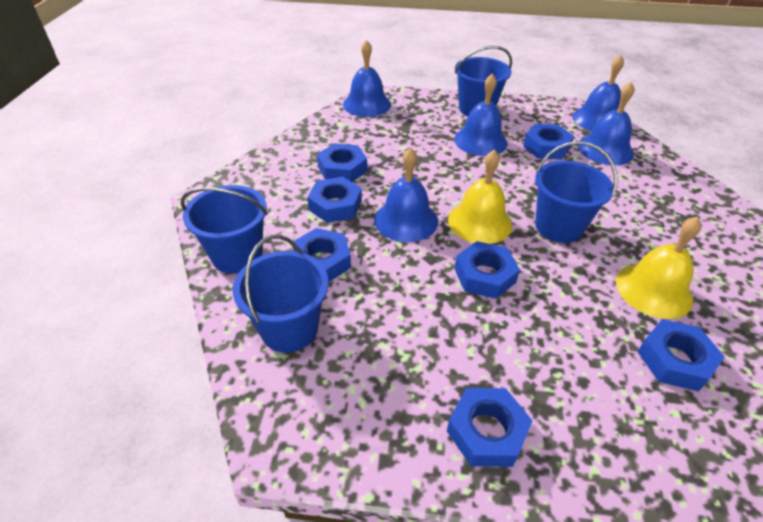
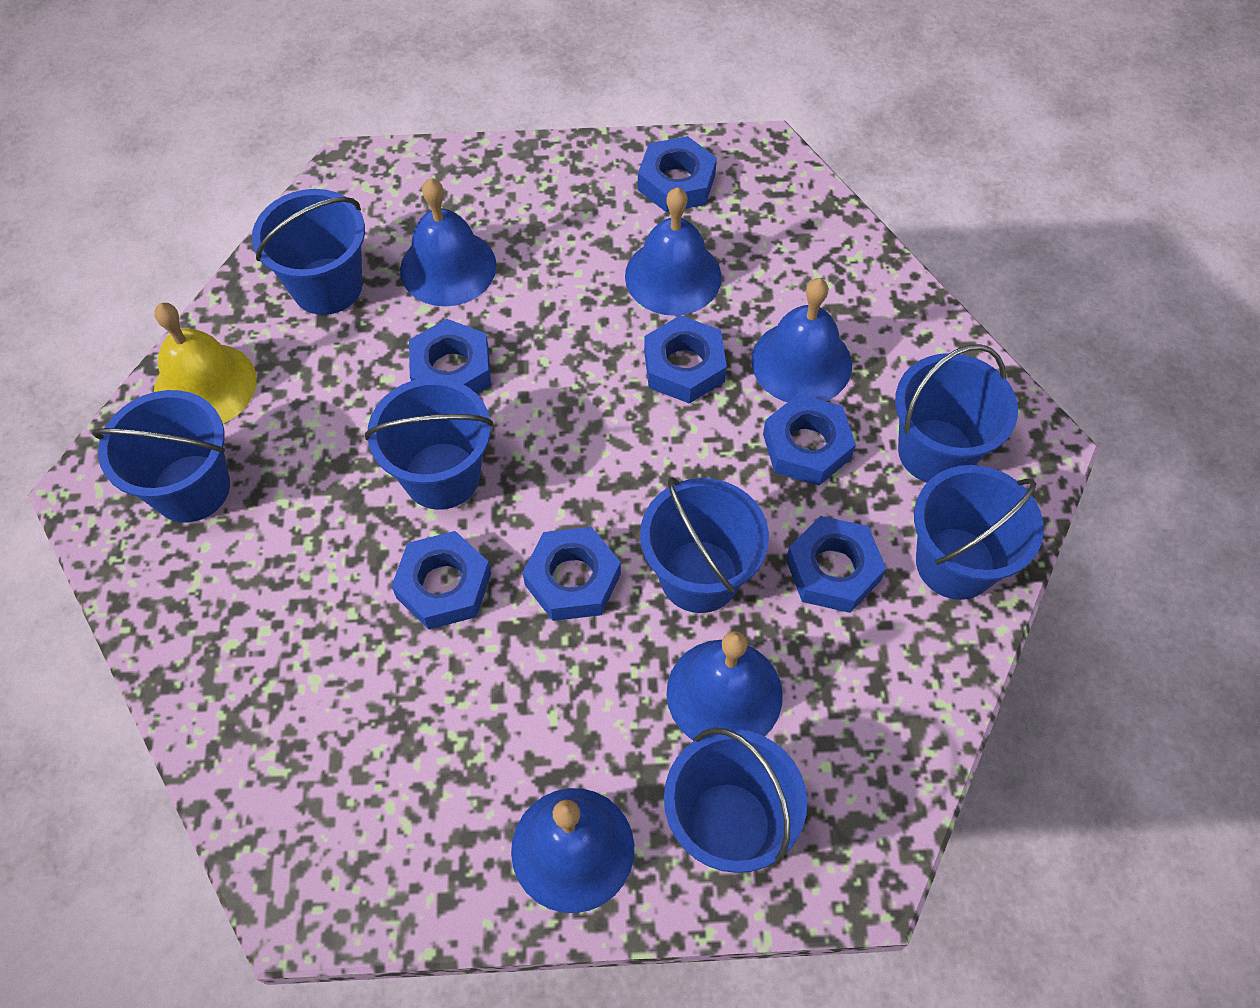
blue bucket: [181,185,268,273] [233,235,329,353] [455,46,512,116] [535,141,617,243] = 4 -> [92,390,230,523] [252,189,365,315] [365,377,493,510] [640,477,769,613] [664,727,807,873] [895,344,1018,482] [914,465,1044,600] = 7
yellow bell: [448,149,512,244] [616,217,702,319] = 2 -> [154,303,257,423] = 1

